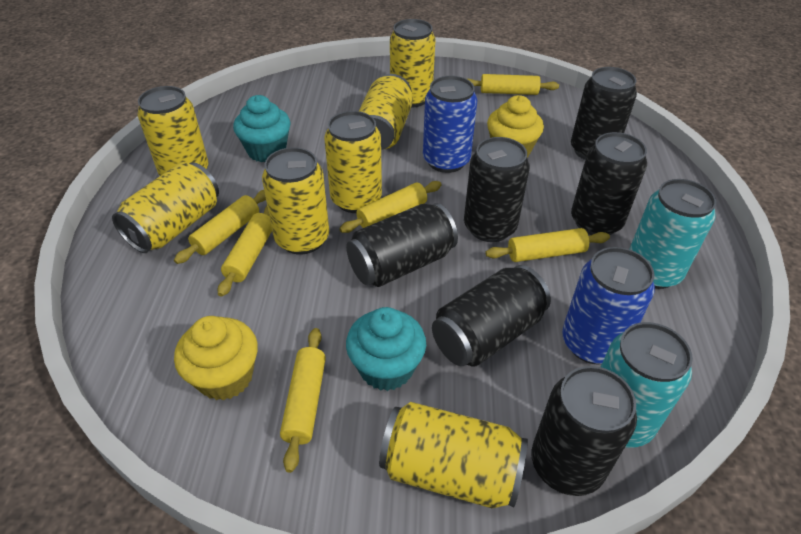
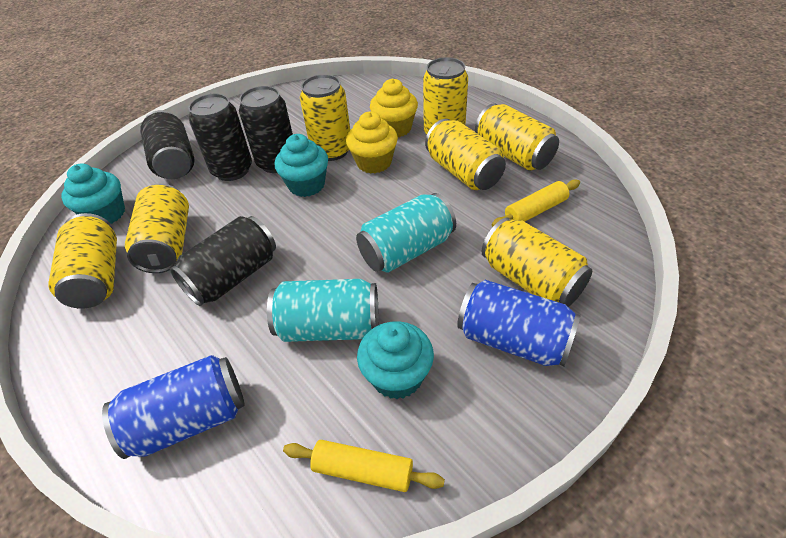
black can: [346,203,458,287] [432,265,551,367] [464,137,530,242] [531,366,637,496] [571,67,637,160] [571,132,647,235] = 6 -> [140,110,195,179] [170,216,276,306] [188,94,252,181] [239,86,293,173] = 4
turquoise cupcake: [233,95,291,162] [346,307,426,391] = 2 -> [61,163,125,224] [275,134,328,197] [357,321,434,399] = 3
yellow rolling pin: [174,190,266,264] [218,206,272,297] [280,328,326,473] [339,181,442,233] [468,74,559,95] [485,228,610,262] = 6 -> [283,440,445,492] [492,179,580,227] = 2

